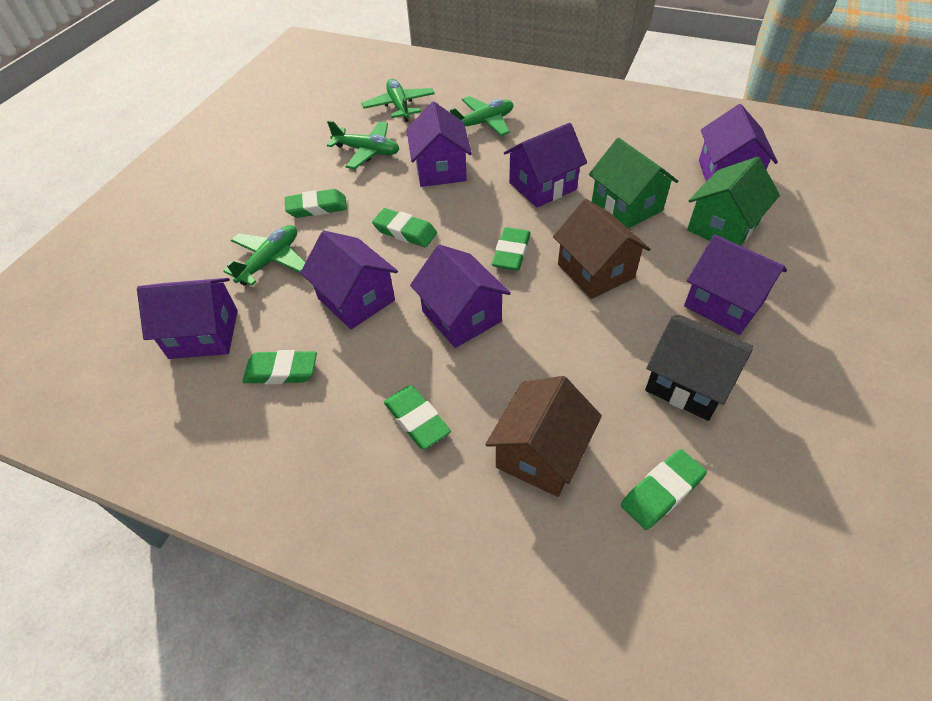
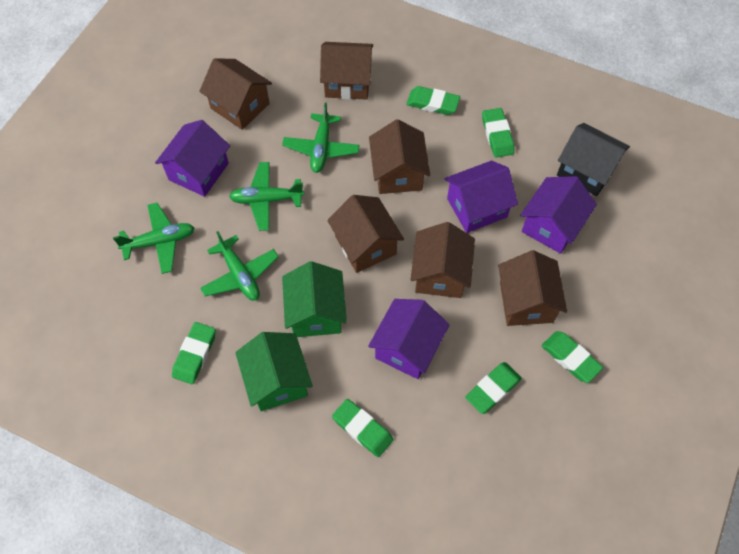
brown house: [485,376,602,497] [553,199,651,299] = 2 -> [199,58,272,130] [320,42,373,100] [327,195,404,273] [369,120,430,194] [411,222,475,298] [498,250,567,326] = 6
purple house: [137,278,238,359] [300,231,398,329] [406,102,472,187] [410,245,511,348] [504,123,587,208] [684,235,787,335] [699,104,778,181] = 7 -> [155,120,230,197] [368,299,450,379] [445,161,518,233] [520,176,597,254] = 4

